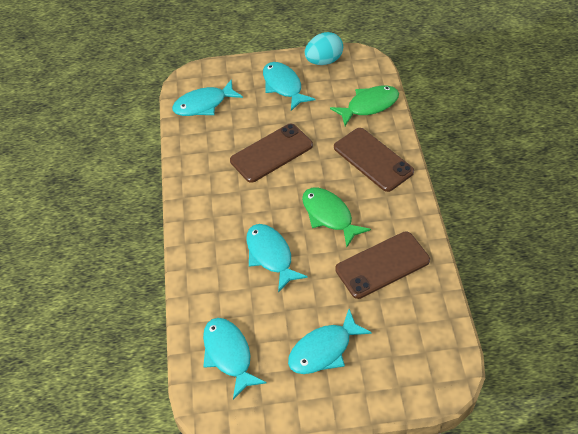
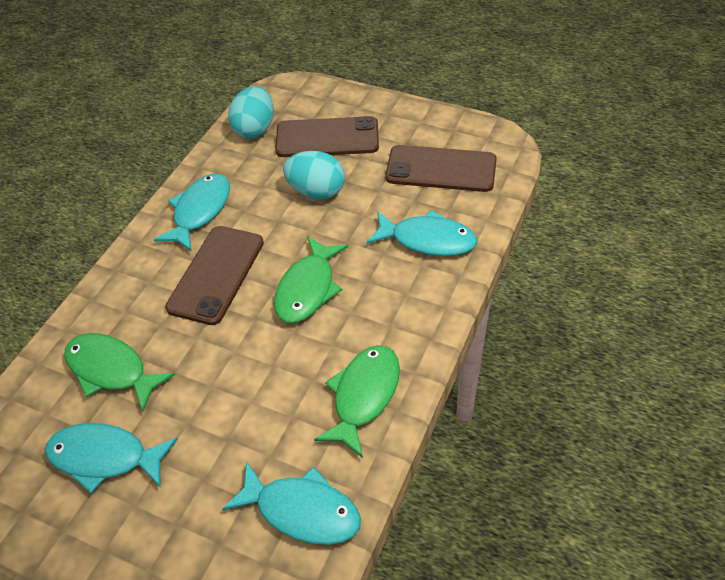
green fish: [302,188,371,247] [330,86,399,126] = 2 -> [64,333,175,411] [274,236,348,323] [314,345,400,458] = 3
turquoise egg: [305,32,343,65] = 1 -> [228,86,274,138] [283,151,345,199] = 2
turquoise fish: [172,79,243,116] [203,318,267,400] [246,224,308,292] [263,62,315,111] [288,309,372,374] = 5 -> [45,423,177,493] [153,174,230,251] [222,461,361,545] [367,210,477,256] = 4

